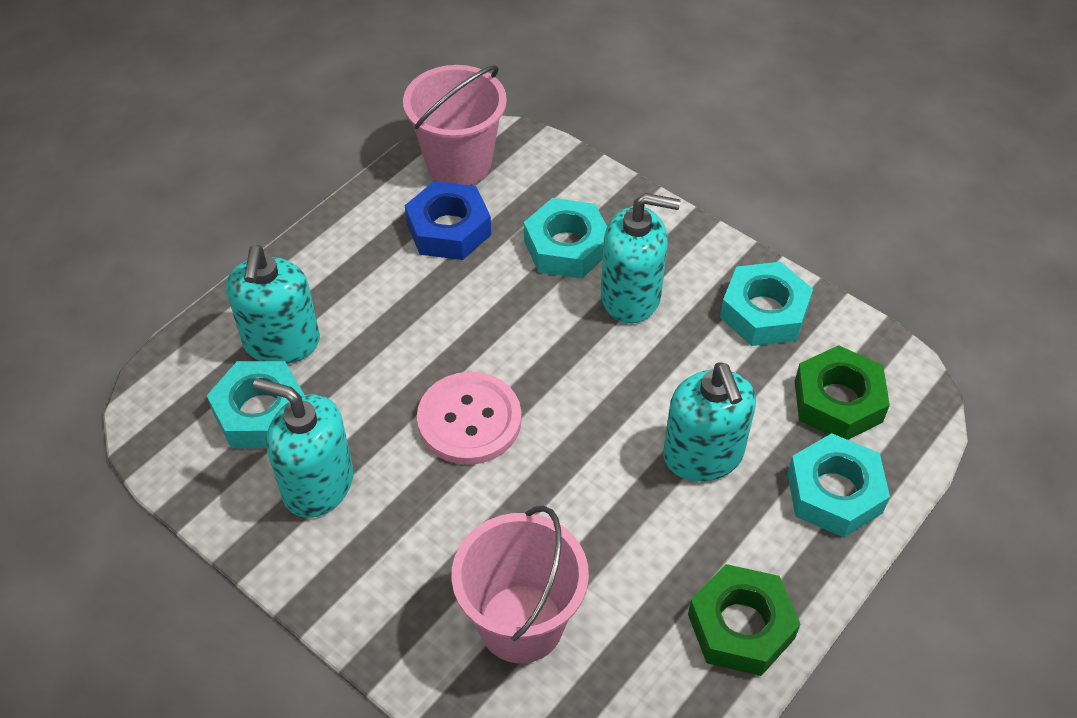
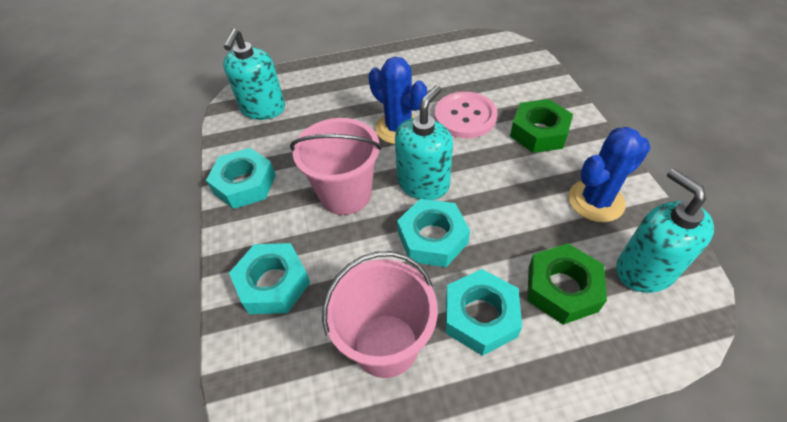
blue cactus: none = 0 -> [368,57,427,144] [568,127,650,222] = 2
blue nut: [405,181,491,260] = 1 -> none = 0
turquoise soap dispenser: [226,245,320,364] [253,378,353,518] [601,193,680,323] [663,362,756,482] = 4 -> [223,29,285,120] [395,85,453,200] [616,169,714,293] = 3

